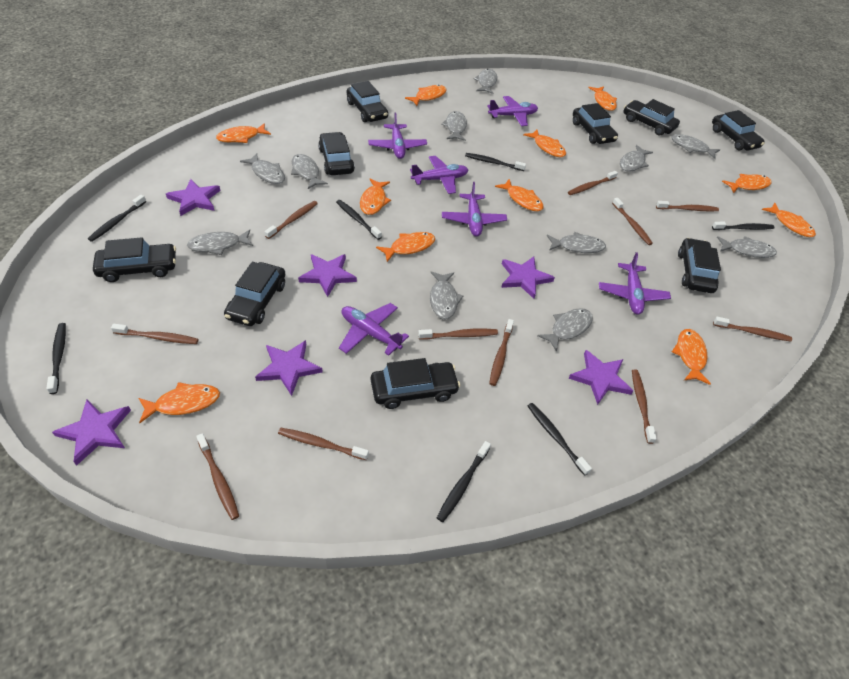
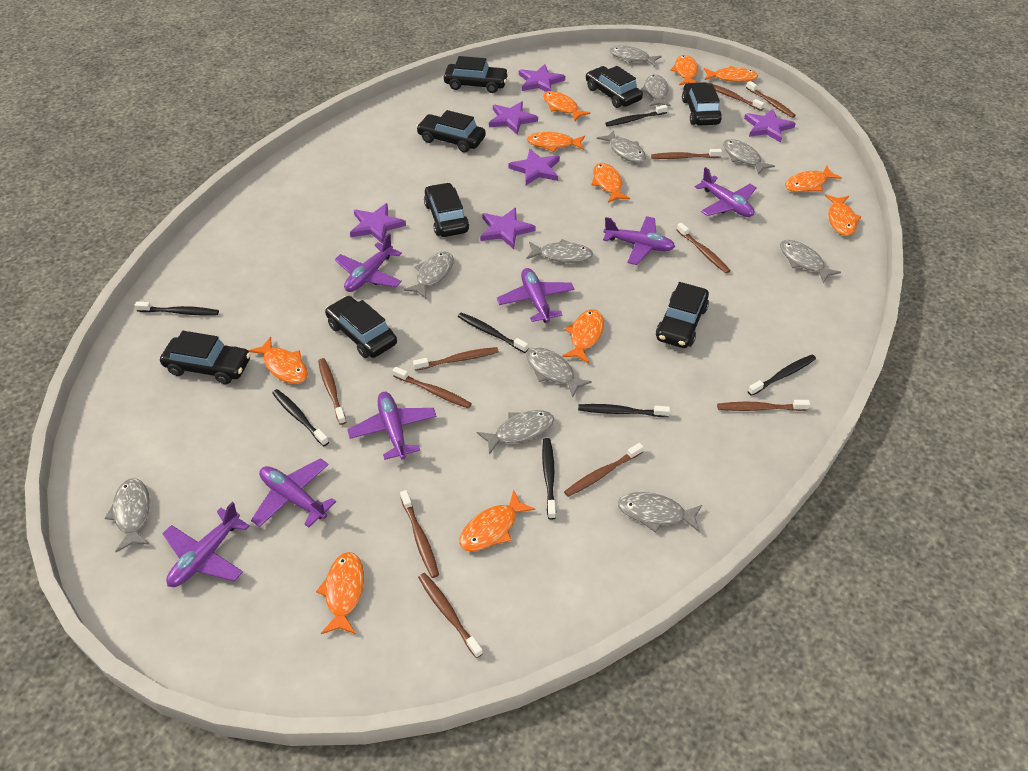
black car: [93,237,176,282] [224,262,285,326] [318,132,355,175] [347,81,388,122] [371,358,460,409] [573,103,618,144] [623,99,680,136] [678,238,721,293] [712,110,765,151] = 9 -> [160,331,251,384] [325,296,397,358] [416,110,486,152] [424,183,469,237] [444,56,509,93] [586,66,643,108] [656,282,709,348] [682,82,722,126] = 8
purple plane: [339,303,409,356] [368,112,427,159] [410,156,468,194] [442,182,507,237] [487,96,538,126] [599,252,671,314] = 6 -> [162,502,250,587] [251,458,336,528] [335,233,402,292] [347,392,437,460] [497,268,574,323] [603,216,675,265] [695,167,756,217] = 7

